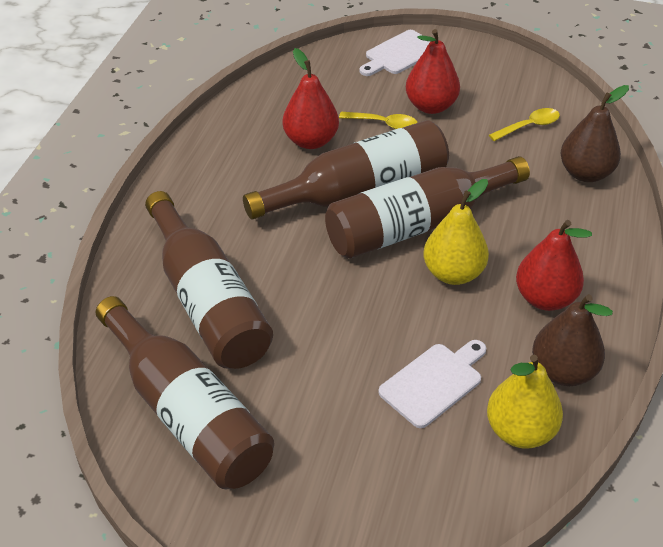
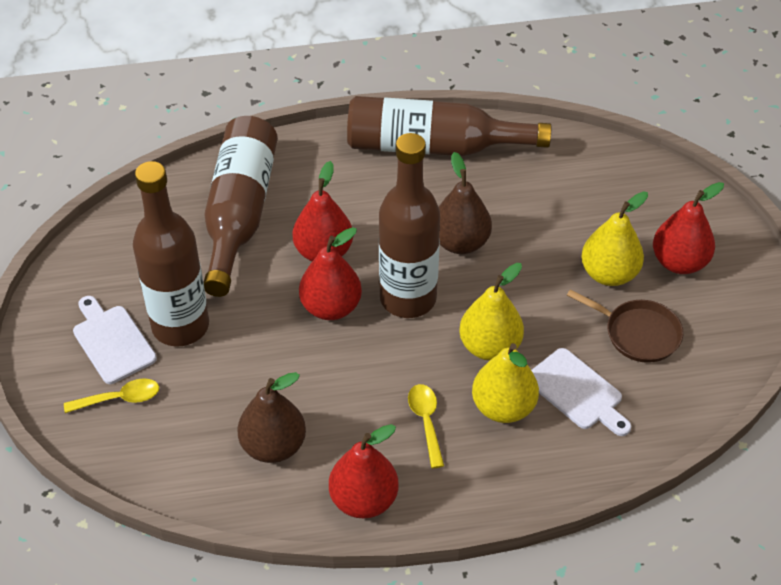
brown pan: none = 0 -> [567,289,683,363] = 1
red pear: [283,48,339,149] [406,29,460,114] [516,220,592,311] = 3 -> [293,161,353,261] [299,227,362,320] [329,424,399,519] [653,182,724,274] = 4
yellow pear: [423,179,489,285] [487,355,563,449] = 2 -> [459,263,524,361] [472,343,539,423] [581,192,648,286] = 3

